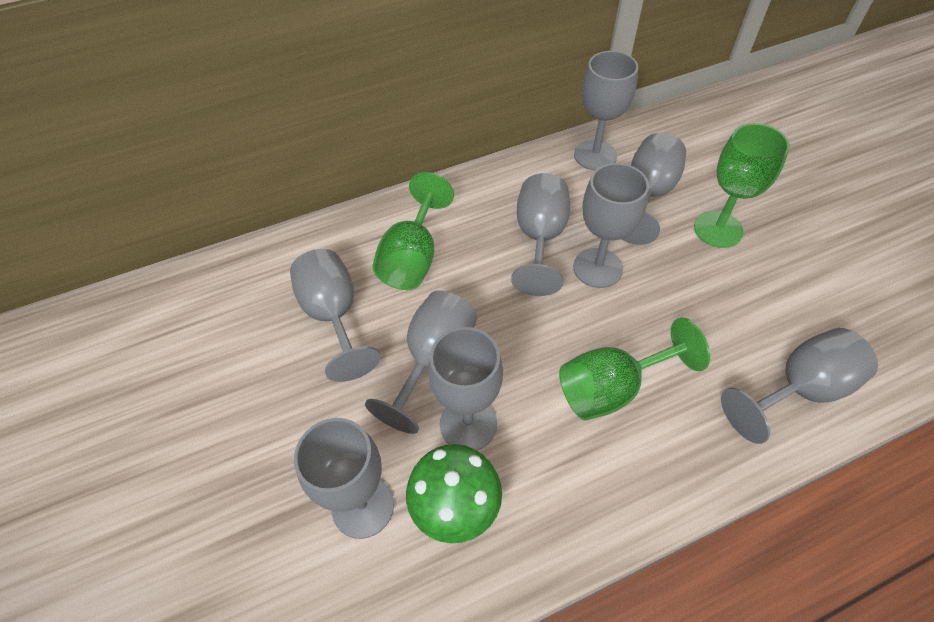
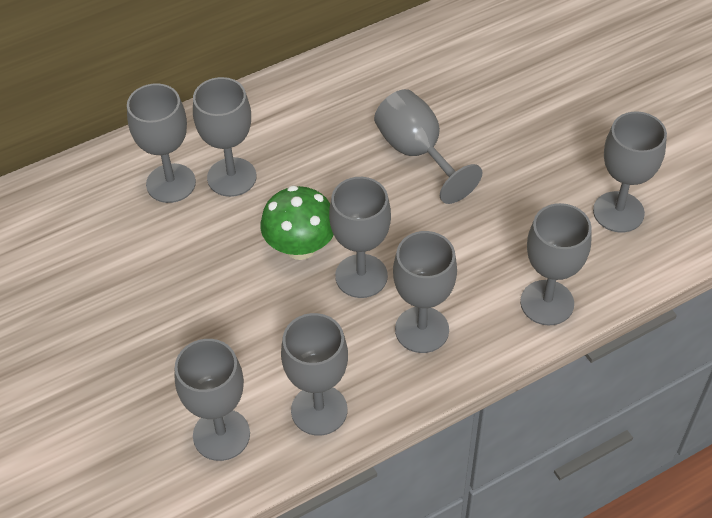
green goblet: [372,172,454,290] [559,318,710,420] [694,123,790,248] = 3 -> none = 0

